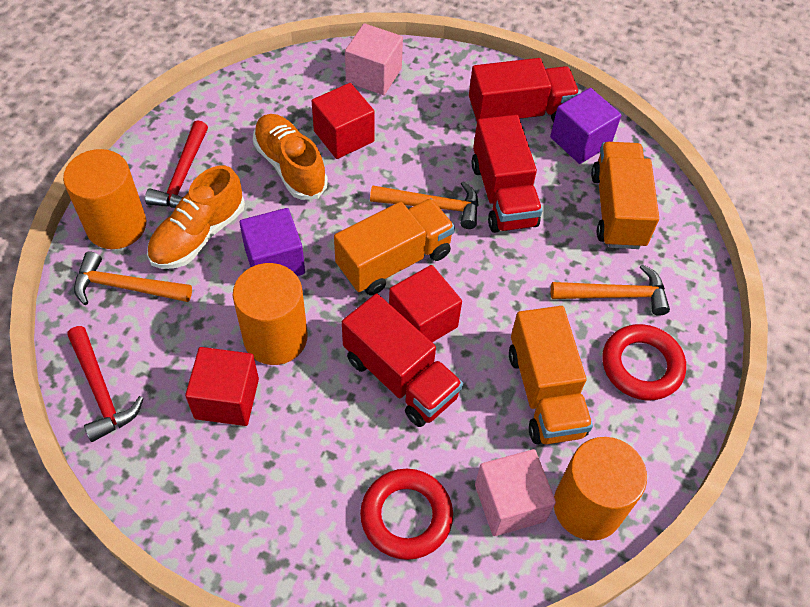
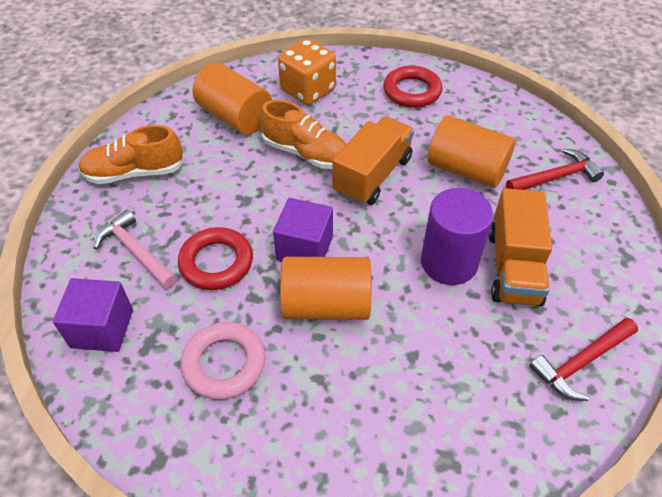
orange dice: none = 0 -> [278,39,336,105] = 1
orange hammer: [74,251,192,305] [370,181,479,229] [551,264,670,316] = 3 -> none = 0
orange truck: [334,198,455,296] [509,306,593,444] [591,142,659,249] = 3 -> [332,116,414,205] [489,188,552,307] = 2
pink cube: [345,23,403,95] [475,449,556,536] = 2 -> none = 0
pink hammer: none = 0 -> [93,209,177,289] = 1
pink ring: none = 0 -> [181,322,266,400] = 1
purple cylinder: none = 0 -> [421,188,494,285] = 1
red cube: [185,347,259,426] [312,83,375,159] [389,265,462,342] = 3 -> none = 0
red truck: [342,294,463,427] [469,58,580,124] [472,115,542,233] = 3 -> none = 0

